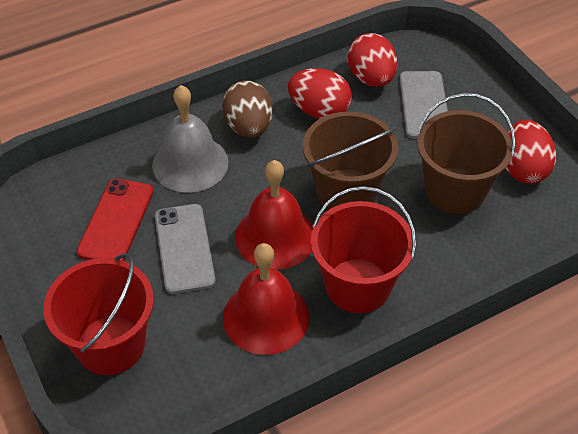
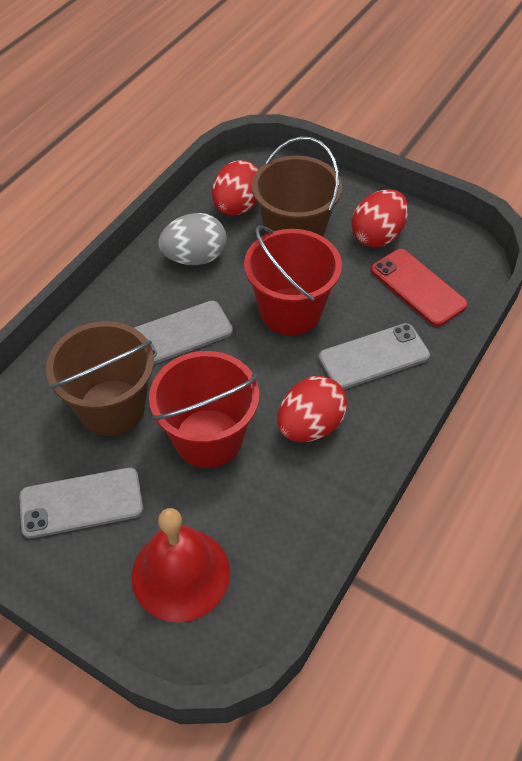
brown egg: [222,80,273,138] = 1 -> none = 0
grey bell: [152,85,229,193] = 1 -> none = 0
grey egg: none = 0 -> [158,213,227,265] = 1
grey phone: [155,204,216,294] [399,71,448,139] = 2 -> [19,467,143,539] [134,301,233,364] [319,323,430,390] = 3
red bell: [223,243,310,355] [235,160,313,270] = 2 -> [131,508,230,622] = 1

